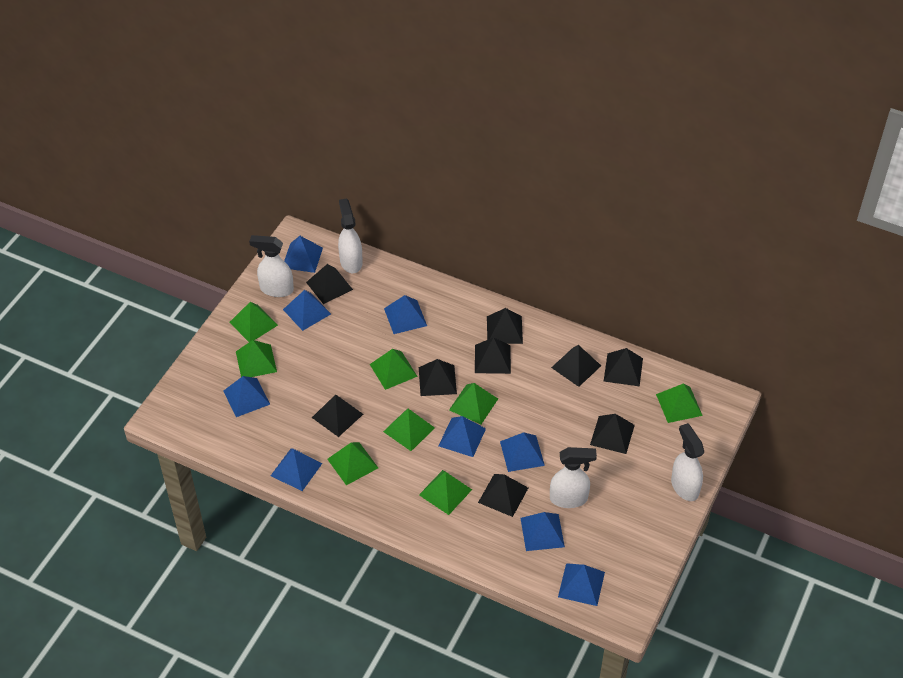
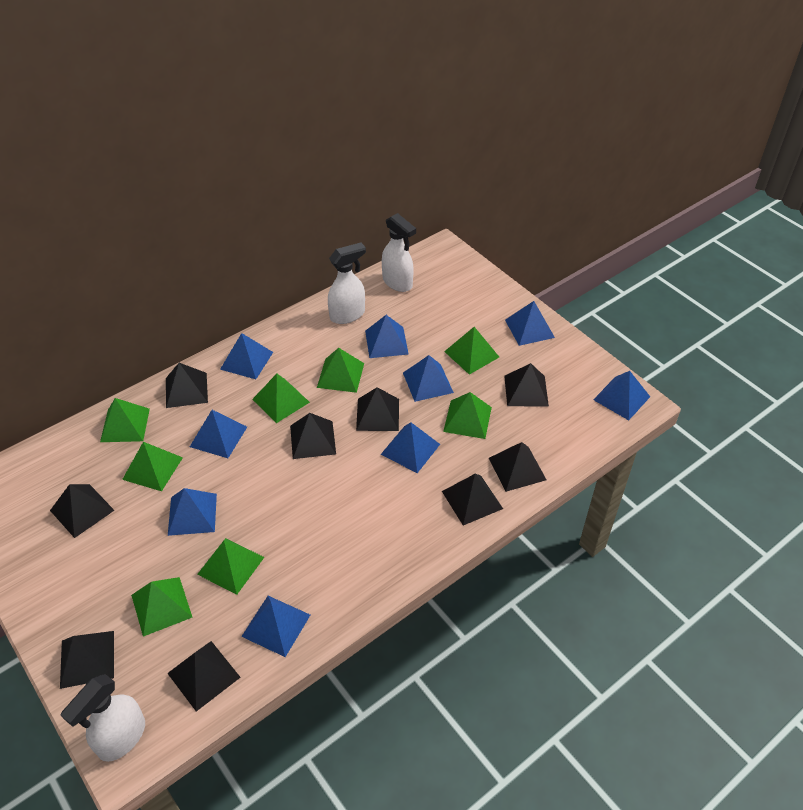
white spray bottle: [249,235,294,297] [338,198,363,273] [550,447,597,508] [671,423,704,501] = 4 -> [61,674,145,762] [328,243,366,324] [382,213,416,292] = 3

